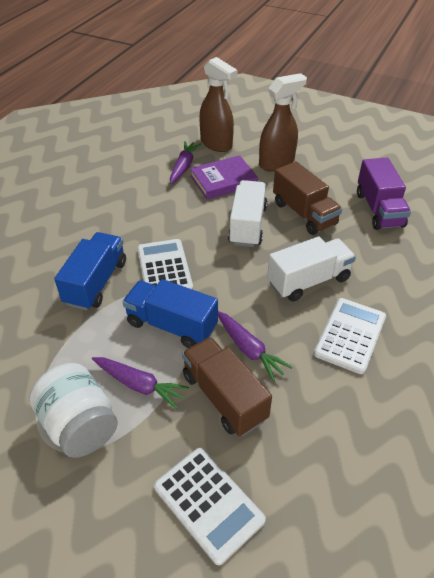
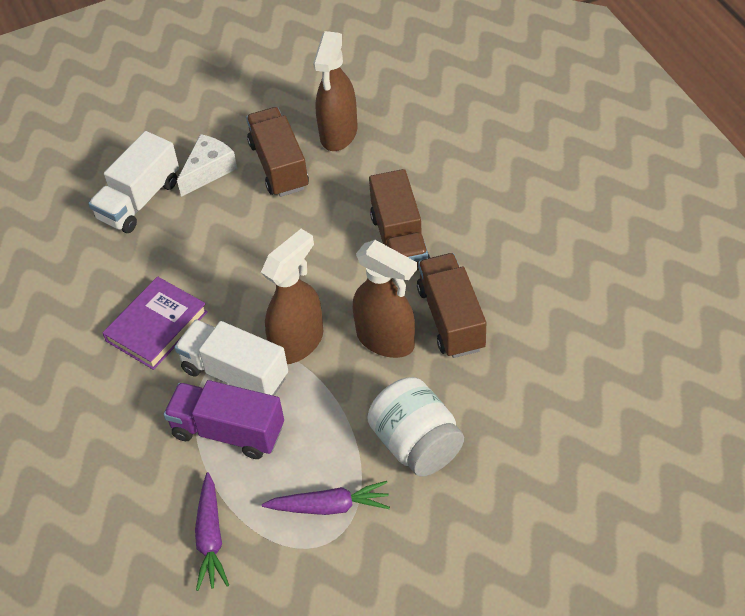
blue truck: [54,232,126,311] [123,279,218,348] = 2 -> none = 0
brown spray bottle: [199,57,238,152] [259,73,307,171] = 2 -> [261,229,323,364] [313,31,357,151] [353,240,417,358] = 3
brown truck: [182,337,272,436] [273,161,342,235] = 2 -> [246,107,309,197] [369,169,430,271] [417,253,486,358] = 3
purple carrot: [92,357,189,409] [170,141,201,184] [218,311,292,382] = 3 -> [195,472,229,591] [262,481,390,515] = 2
white calculator: [137,239,193,290] [154,448,266,565] [314,298,386,374] = 3 -> none = 0
white cheese: none = 0 -> [177,134,237,197] = 1

